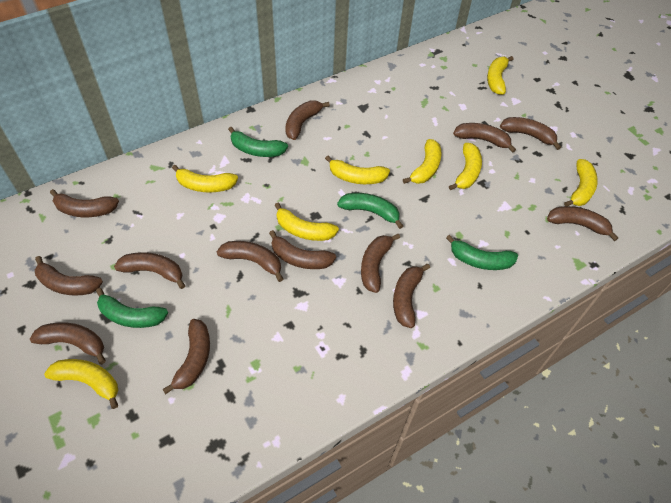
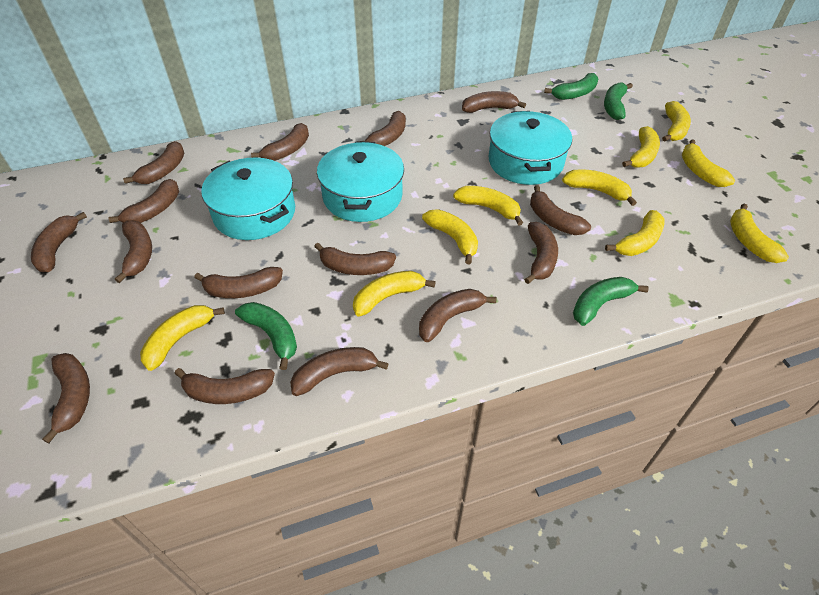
brown banana: [30,322,106,364] [35,256,103,296] [50,189,119,217] [114,252,185,289] [162,319,210,394] [217,241,283,282] [269,230,336,269] [285,101,330,140] [361,234,400,293] [393,264,430,328] [453,123,516,153] [500,117,561,150] [547,206,619,241] = 13 -> [31,212,87,272] [42,353,90,444] [109,179,179,223] [115,220,152,283] [123,141,184,184] [175,368,275,404] [194,267,283,298] [251,123,309,161] [290,347,389,396] [314,243,396,275] [361,111,406,146] [419,289,496,342] [462,91,526,113] [524,222,558,284] [530,185,591,235] = 15
turquoise pot: none = 0 -> [201,157,295,240] [317,141,404,222] [489,111,572,185] = 3
yellow banana: [44,359,118,409] [172,165,238,193] [275,203,339,241] [325,156,390,184] [403,139,442,184] [449,143,482,190] [487,56,513,95] [564,159,598,206] = 8 -> [140,305,225,371] [353,271,436,316] [422,209,478,264] [453,186,523,226] [562,169,637,206] [605,210,664,256] [622,126,660,168] [662,101,691,142] [682,139,735,187] [730,204,789,263] = 10

